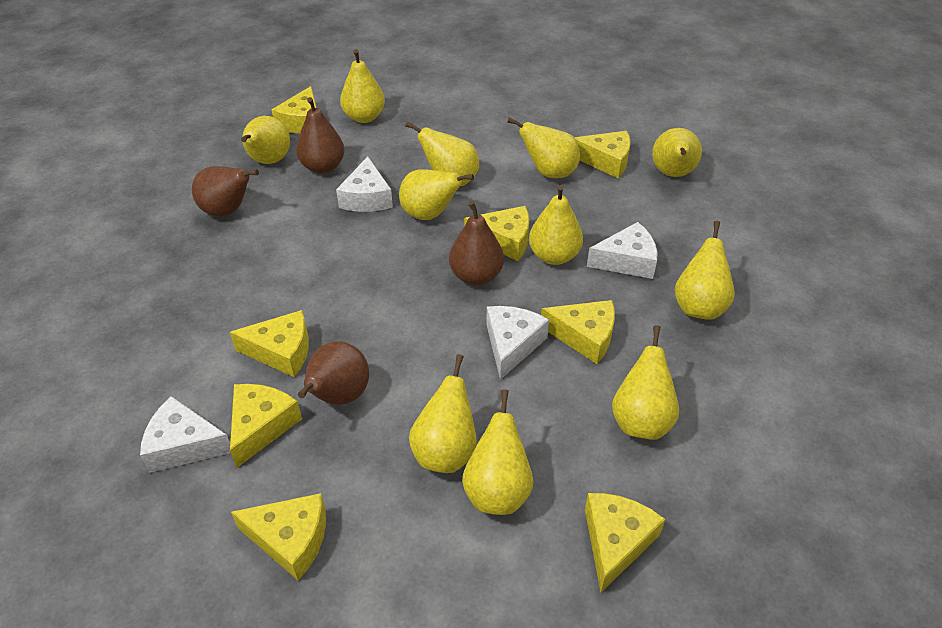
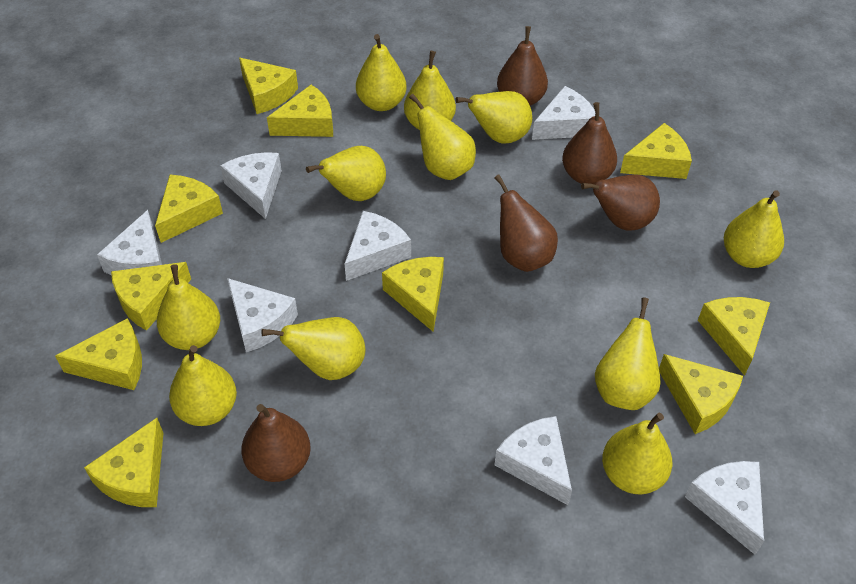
brown pear: [192,166,259,217] [296,97,345,174] [298,341,369,405] [449,201,504,285] = 4 -> [241,404,311,482] [494,175,558,272] [497,26,548,106] [562,102,617,184] [581,175,660,231] = 5
white cheese: [140,396,231,473] [336,156,393,212] [486,306,549,380] [587,222,658,279] = 4 -> [97,210,162,276] [220,152,282,219] [227,278,298,352] [345,211,411,281] [495,416,572,505] [532,86,595,140] [685,461,764,555] = 7
yellow cheese: [230,310,309,377] [230,384,302,468] [231,493,326,581] [272,86,316,134] [464,206,529,261] [541,300,615,364] [574,131,631,178] [585,493,665,592] = 8 -> [55,318,142,390] [84,418,163,507] [111,262,191,331] [155,175,223,243] [239,58,298,114] [267,85,333,137] [382,257,444,332] [620,123,692,179] [659,354,743,434] [698,297,770,376] = 10

